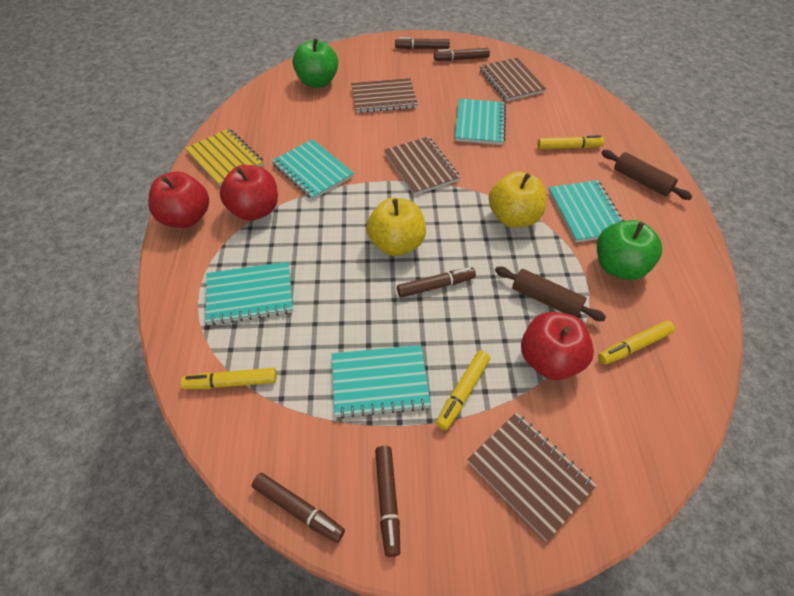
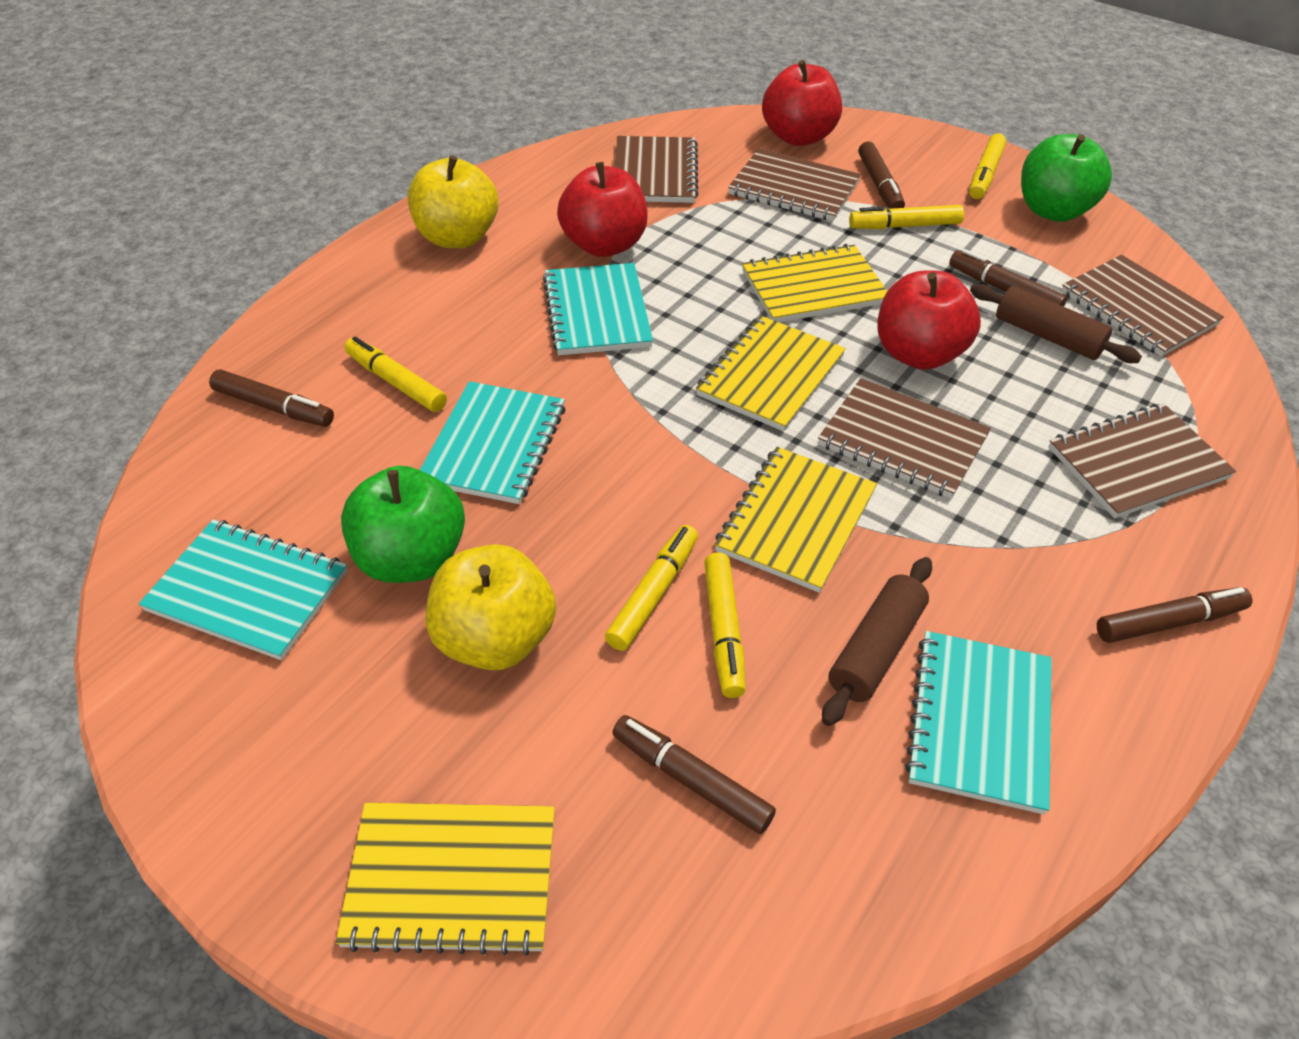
brown notebook: [351,78,418,113] [384,137,460,195] [467,413,597,541] [480,58,546,101] = 4 -> [615,136,698,203] [728,148,861,221] [818,378,991,499] [1049,404,1236,518] [1061,255,1224,357] = 5
turquoise notebook: [205,262,293,325] [272,139,354,200] [332,345,431,418] [455,99,506,145] [549,180,625,243] = 5 -> [139,519,348,660] [420,381,566,504] [543,263,653,355] [905,631,1052,814] = 4
yellow marker: [181,368,277,389] [436,351,490,430] [537,135,604,149] [598,321,675,365] = 4 -> [344,337,447,412] [605,525,698,651] [704,552,746,698] [849,205,964,229] [969,133,1006,199] = 5
yellow notebook: [185,128,264,187] = 1 -> [336,802,555,956] [696,315,846,431] [714,447,877,593] [742,244,887,322] = 4

